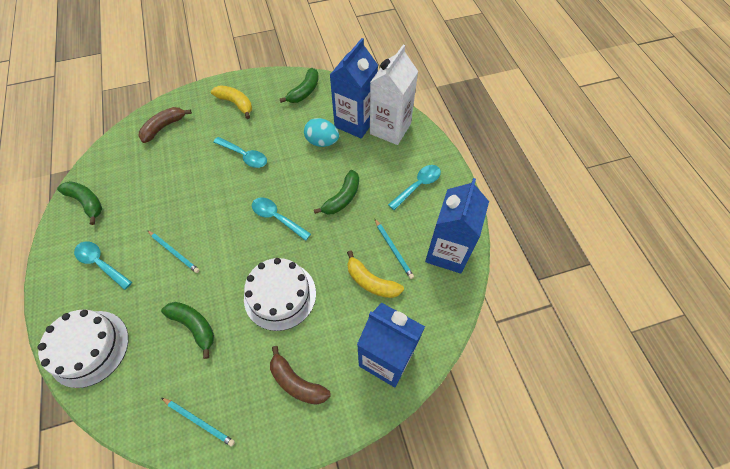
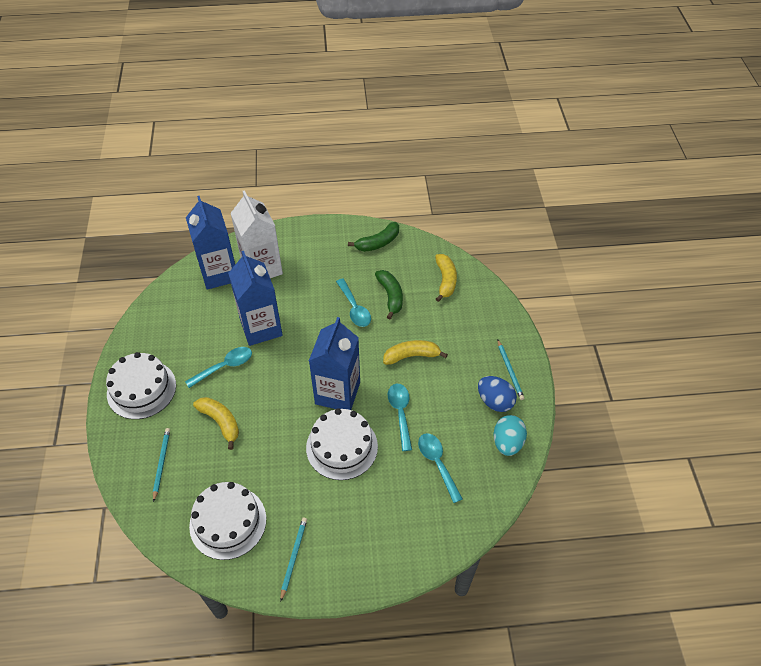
blue egg: none = 0 -> [478,376,517,412] = 1
brown banana: [139,107,192,143] [270,346,331,405] = 2 -> none = 0
green banana: [57,181,102,225] [161,302,214,359] [280,68,319,103] [314,170,359,214] = 4 -> [348,222,399,252] [375,270,403,319] = 2
white cake: [38,310,129,388] [244,258,316,331] = 2 -> [106,352,176,419] [189,482,266,560] [306,408,378,480] = 3
yellow banana: [211,85,252,119] [347,250,404,298] = 2 -> [193,397,239,450] [383,340,448,365] [435,254,457,302] = 3

